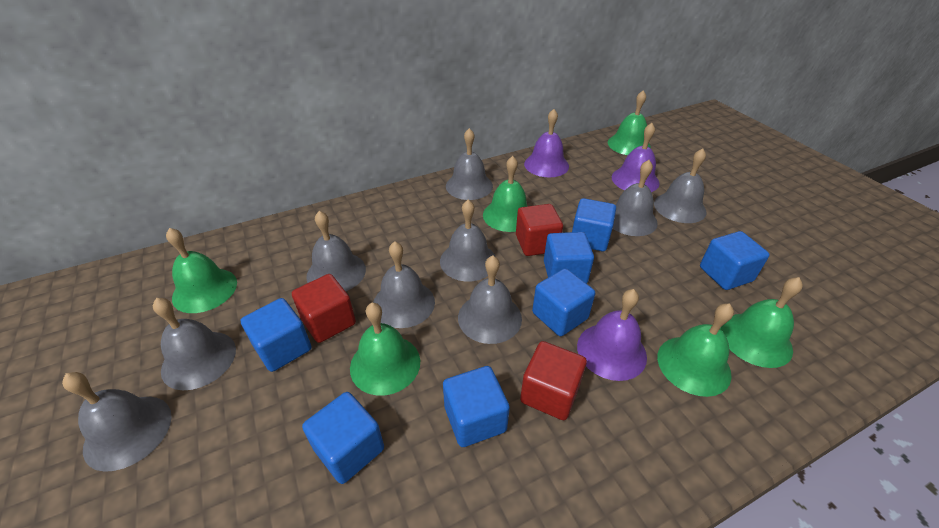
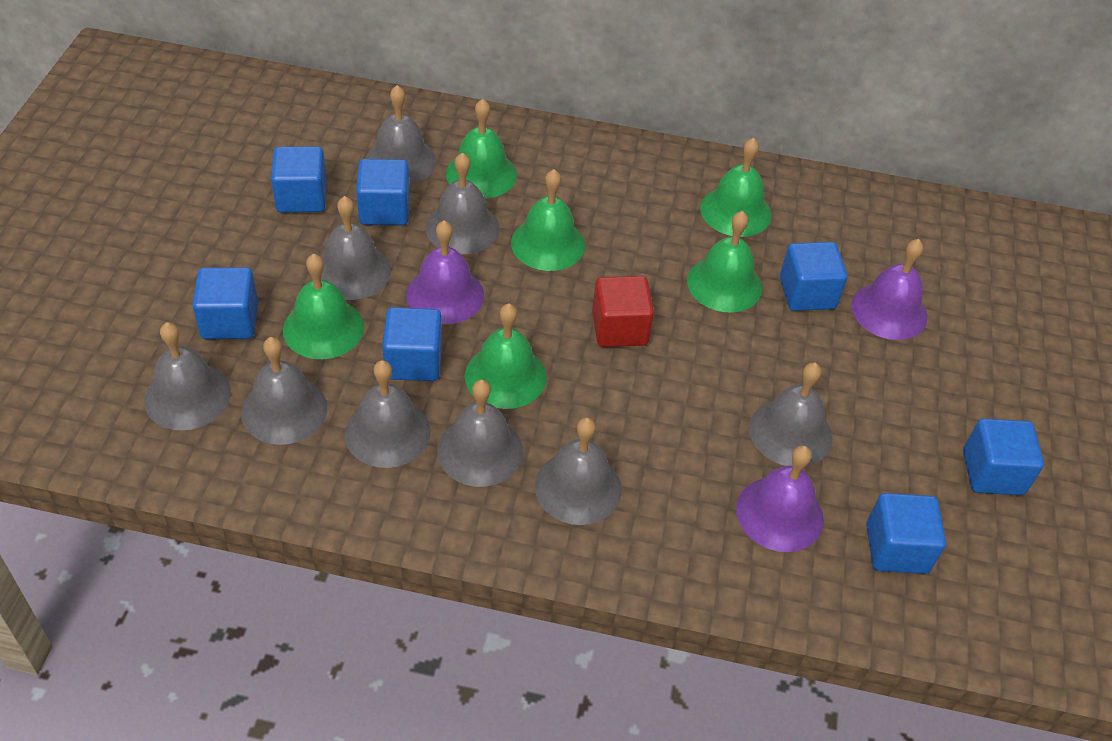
red cube: [292,274,356,343] [516,204,563,256] [520,341,587,420] = 3 -> [592,276,654,347] = 1

